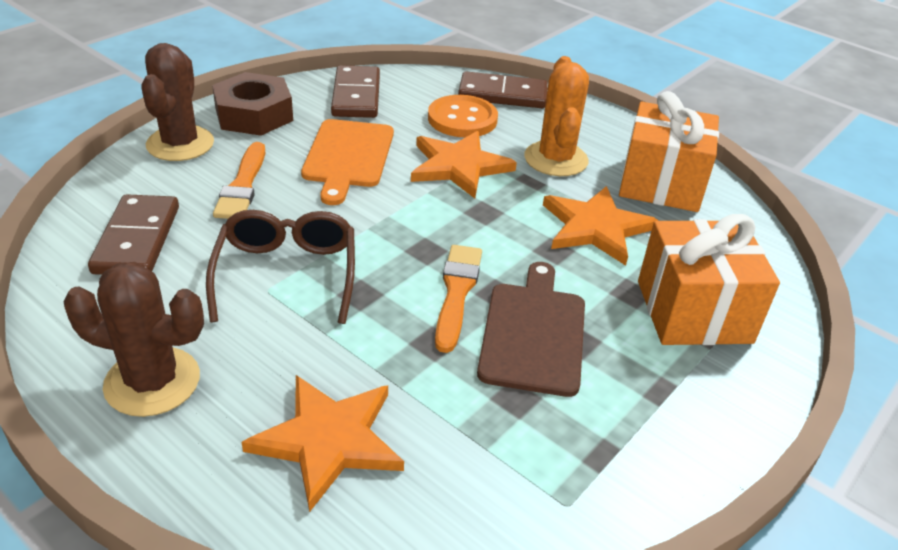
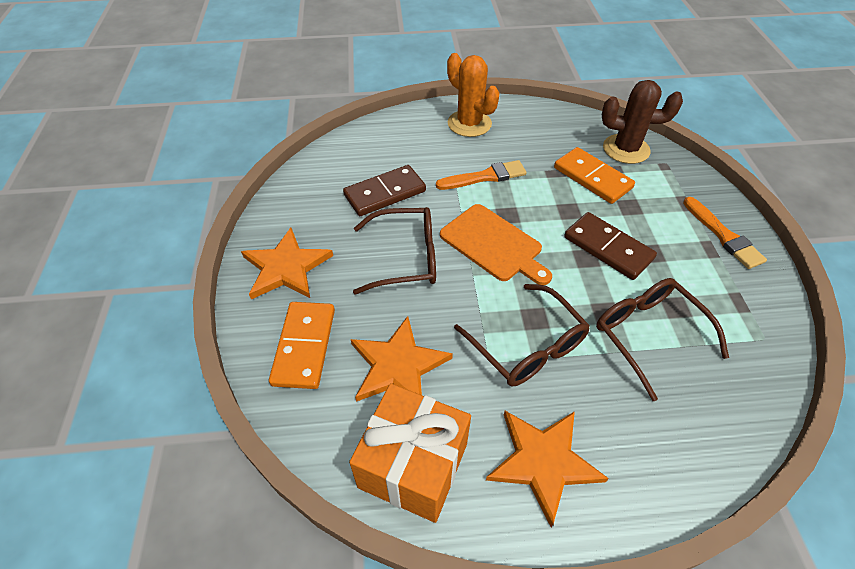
brown cactus: [64,262,204,417] [141,43,214,161] = 2 -> [602,80,683,164] = 1
brown cutting board: [477,262,585,397] = 1 -> none = 0
brown domino: [88,194,179,275] [331,65,380,118] [458,71,548,108] = 3 -> [343,165,426,216] [564,212,657,280] = 2
brown glasses: [206,210,355,324] = 1 -> [353,207,436,295] [454,284,590,386] [596,278,729,401] = 3
brown nut: [212,72,293,136] = 1 -> none = 0
orange button: [428,95,498,137] = 1 -> none = 0
orange domino: none = 0 -> [269,302,335,389] [554,147,635,204] = 2
orange gift: [619,91,719,212] [638,214,780,345] = 2 -> [349,383,471,523] = 1

